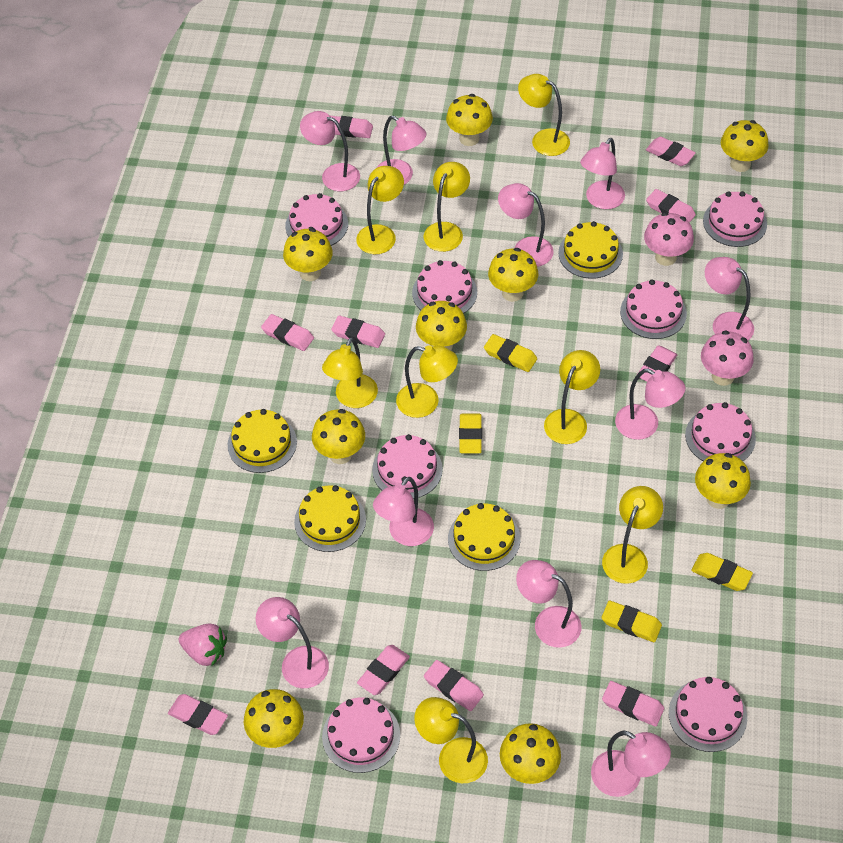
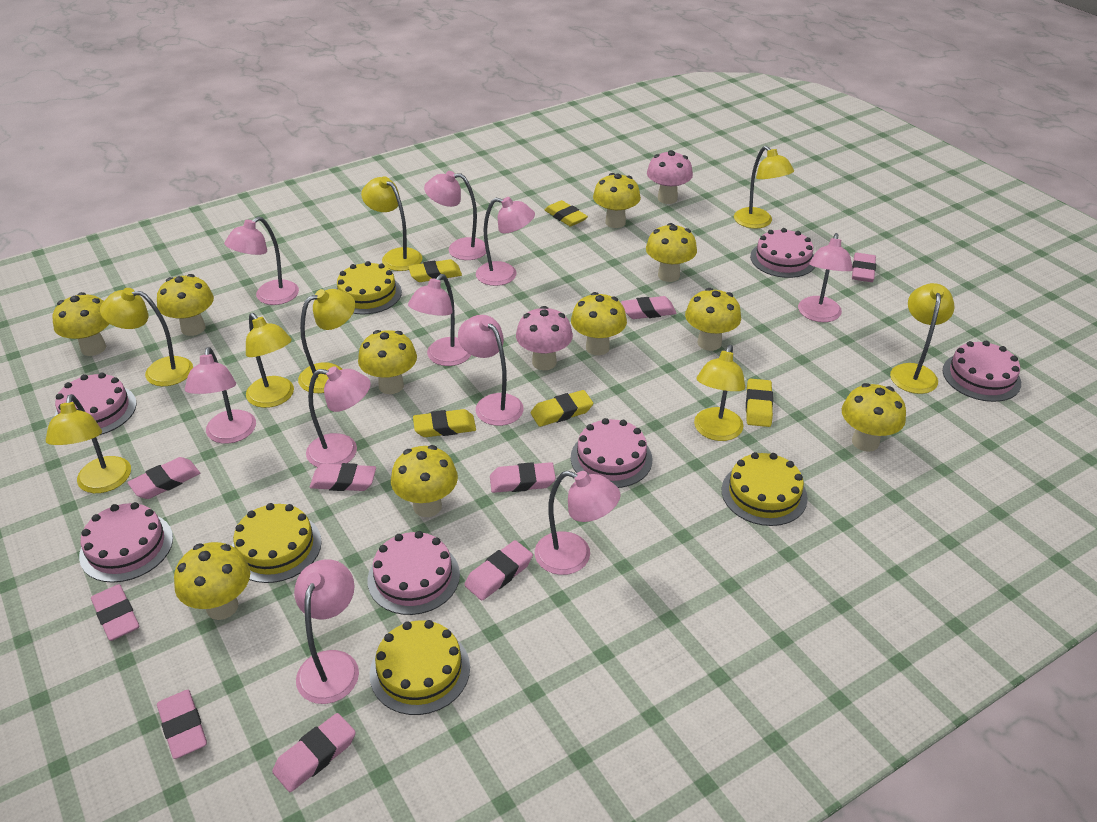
pink cake: [285,193,348,246] [322,697,400,773] [372,434,443,499] [412,260,477,314] [620,280,687,339] [669,677,747,752] [685,402,756,461] [703,191,767,247] = 8 -> [54,372,136,435] [79,502,173,583] [367,531,460,615] [571,418,652,488] [750,228,815,278] [943,341,1021,402] = 6
pink eraser: [168,694,228,735] [261,314,314,351] [331,116,373,138] [331,315,385,348] [357,645,410,695] [424,660,484,711] [602,681,664,727] [638,346,678,382] [646,137,696,166] [646,189,696,223] = 10 -> [91,584,139,641] [127,457,200,499] [157,690,207,759] [272,713,356,792] [310,463,376,491] [464,540,533,600] [490,462,556,493] [621,296,677,319] [852,253,876,282] = 9
pink strawberry: [179,624,227,666] = 1 -> none = 0
yellow eraser: [459,414,482,453] [484,334,537,372] [602,600,662,642] [691,553,753,591] = 4 -> [408,259,462,282] [413,409,476,437] [531,390,593,427] [545,200,588,227] [746,379,773,427] = 5
yellow mushroom: [244,689,304,748] [283,228,333,281] [312,409,365,464] [416,301,467,350] [446,94,493,146] [488,248,538,302] [500,723,561,784] [695,453,751,509] [721,120,768,172] = 9 -> [53,292,109,356] [157,274,214,336] [174,542,250,620] [358,330,417,394] [391,445,458,517] [571,292,627,355] [593,173,641,228] [646,223,697,282] [685,288,741,351] [842,383,906,452] = 10

